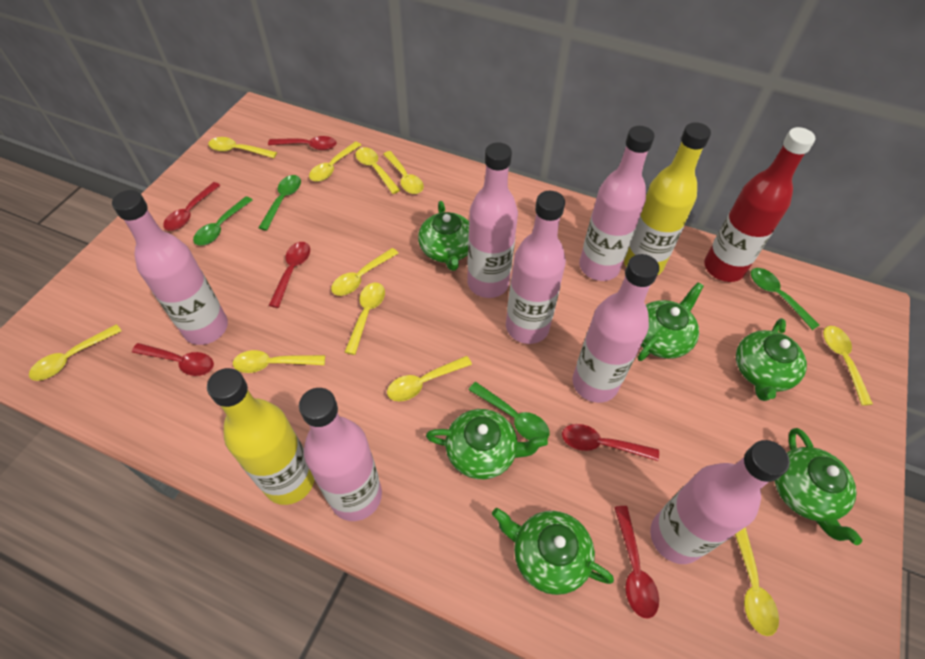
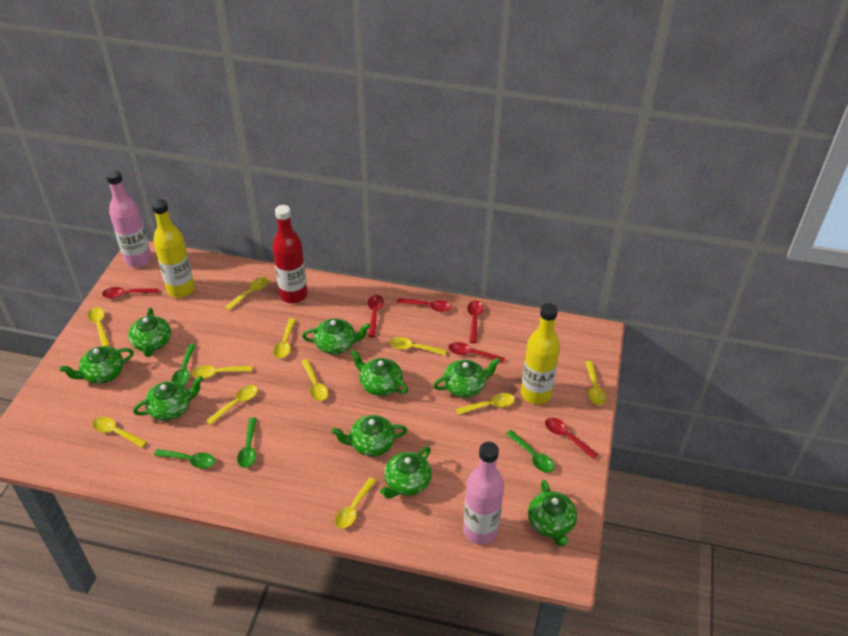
green teapot: [418,201,469,271] [426,409,548,479] [492,508,614,595] [638,282,704,361] [736,318,807,401] [775,428,862,545] = 6 -> [60,346,134,384] [128,308,171,357] [133,376,203,421] [302,319,371,354] [331,415,408,456] [350,349,408,396] [380,446,432,499] [433,358,500,398] [528,480,577,547] = 9
pink bottle: [112,190,228,345] [299,388,382,521] [467,142,518,298] [506,191,566,344] [572,254,659,403] [579,126,655,281] [650,440,790,564] = 7 -> [106,170,152,268] [463,442,504,545] = 2

